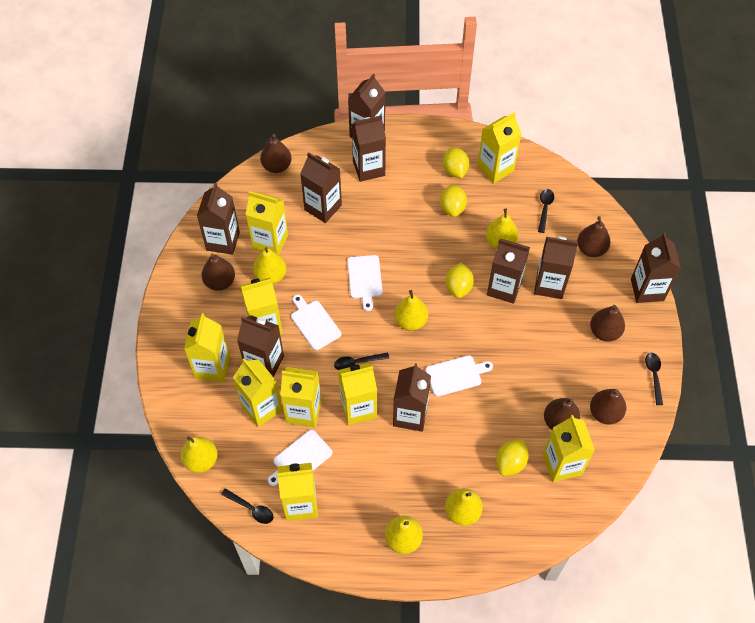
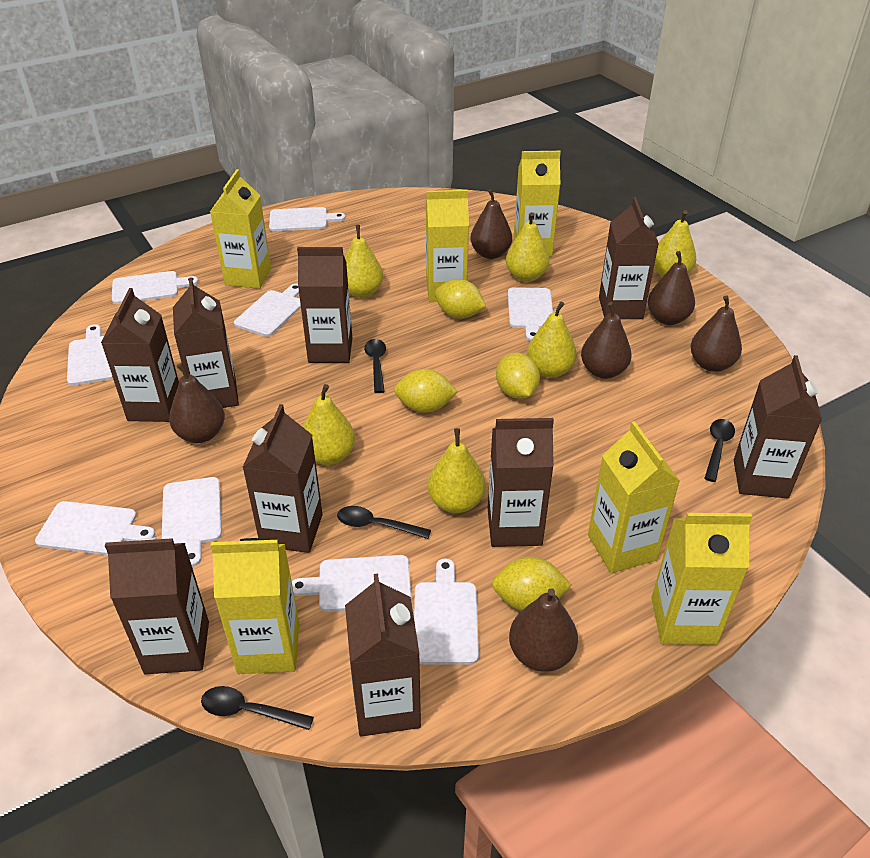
white cutting board: [268,430,332,486] [291,295,341,350] [347,255,383,311] [426,355,493,397] = 4 -> [35,501,155,555] [67,324,113,386] [112,271,199,304] [162,477,222,567] [234,284,301,337] [269,207,346,231] [292,555,412,612] [414,558,479,664] [508,287,553,341] = 9
yellow carton: [184,313,230,382] [233,359,283,427] [240,278,283,335] [245,191,288,255] [277,463,318,521] [280,367,321,428] [338,363,377,426] [477,112,522,183] [543,415,595,482] = 9 -> [210,169,271,289] [210,538,299,674] [426,190,469,301] [514,151,561,257] [588,421,680,573] [651,513,752,645] = 6

